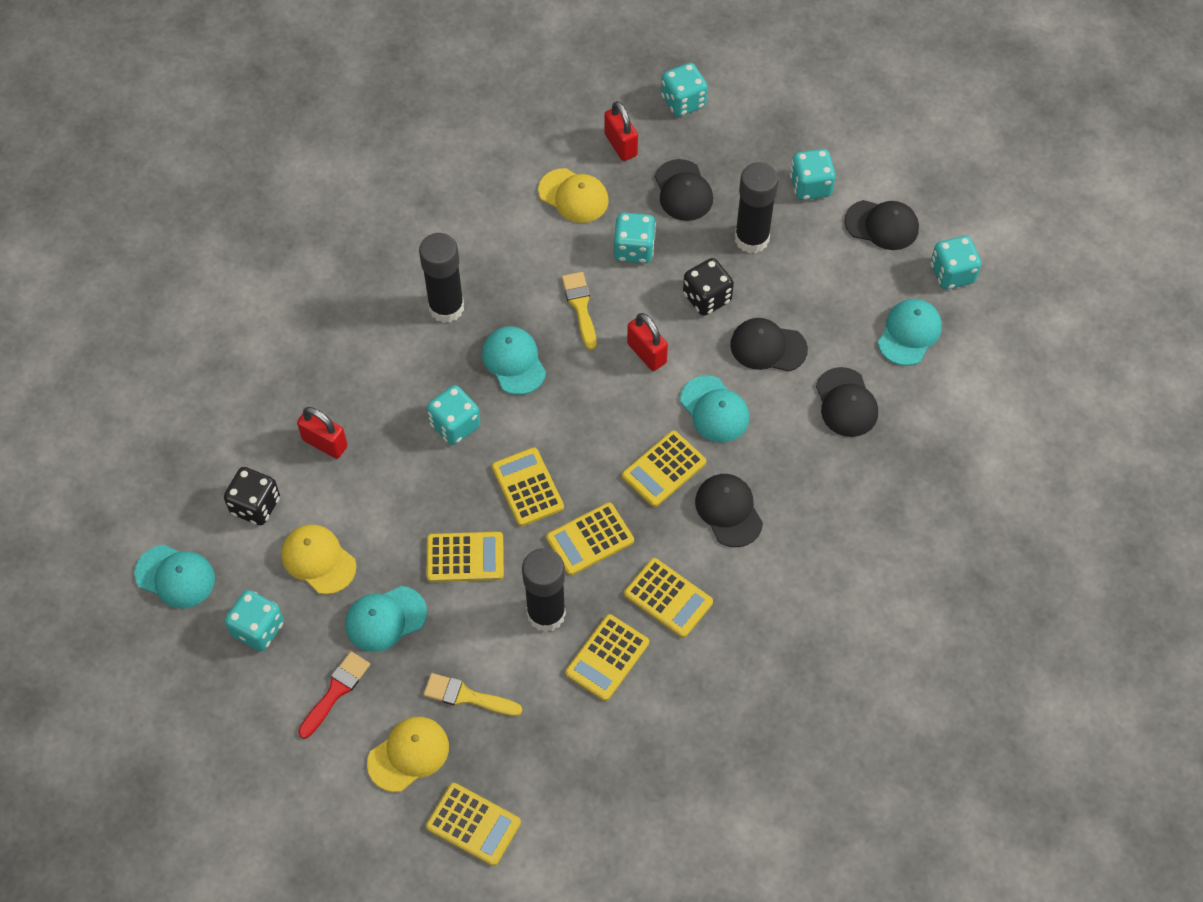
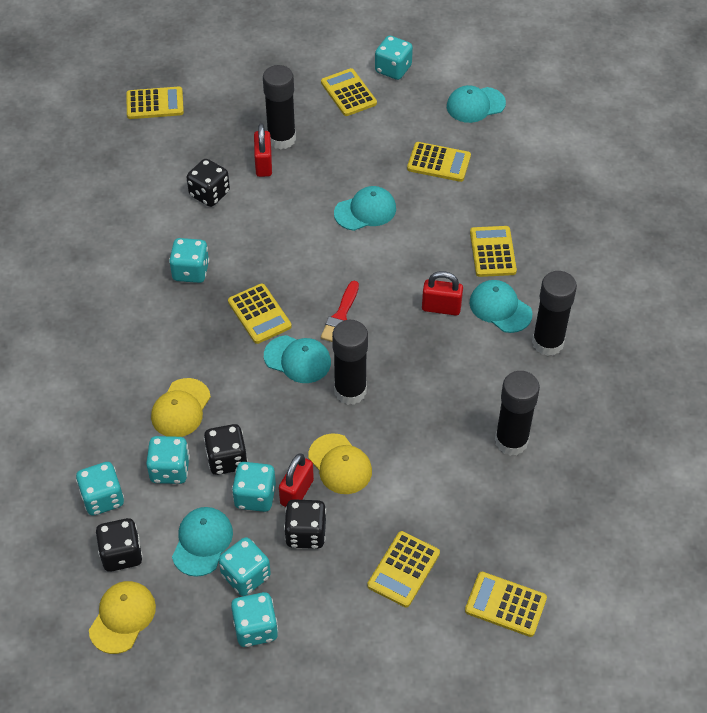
black cap: [655,159,713,221] [695,474,763,547] [730,318,808,371] [816,367,878,437] [844,200,919,250] = 5 -> none = 0
black dice: [224,467,280,525] [683,258,734,316] = 2 -> [96,518,143,572] [187,159,230,207] [204,424,248,475] [284,499,326,549] = 4
black glue stick: [419,233,464,323] [522,548,566,632] [735,162,779,253] = 3 -> [263,65,296,150] [332,320,368,405] [495,371,540,456] [532,271,577,356] = 4
turquoise dice: [225,590,284,651] [427,385,480,445] [614,213,656,263] [661,63,708,117] [790,149,836,200] [931,236,981,290] = 6 -> [76,462,124,516] [146,436,190,484] [169,238,209,283] [219,537,271,596] [231,592,278,647] [232,462,276,512] [375,36,413,80] = 7
yellow brush: [423,673,522,716] [562,272,597,350] = 2 -> none = 0

